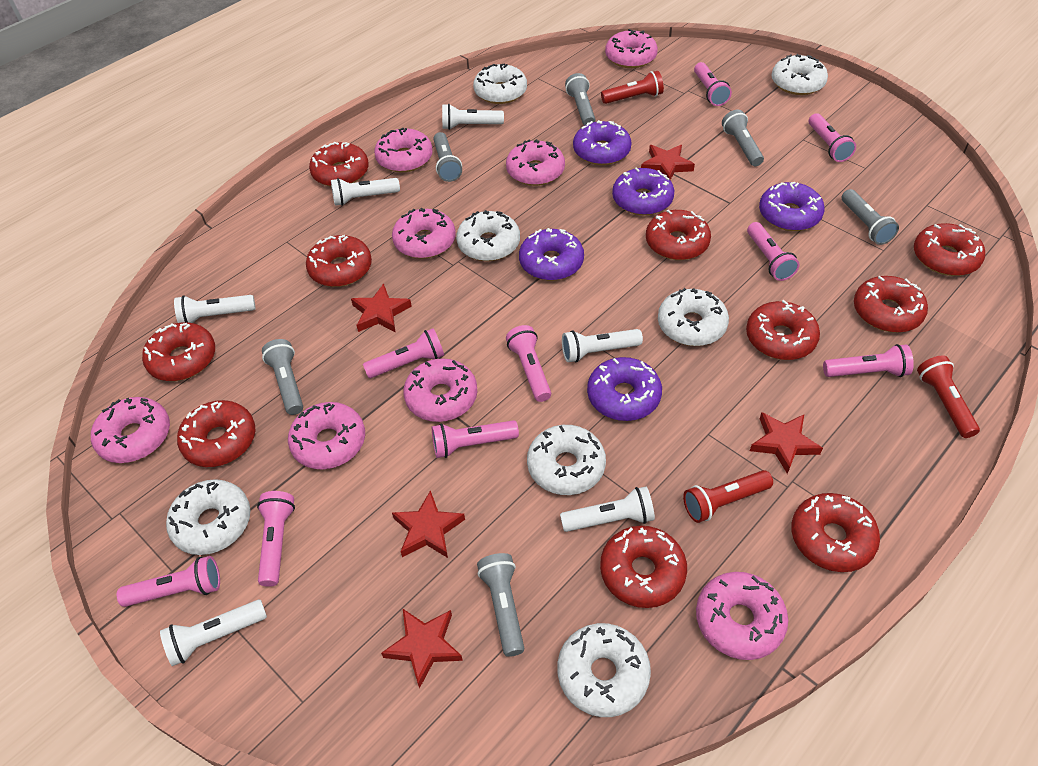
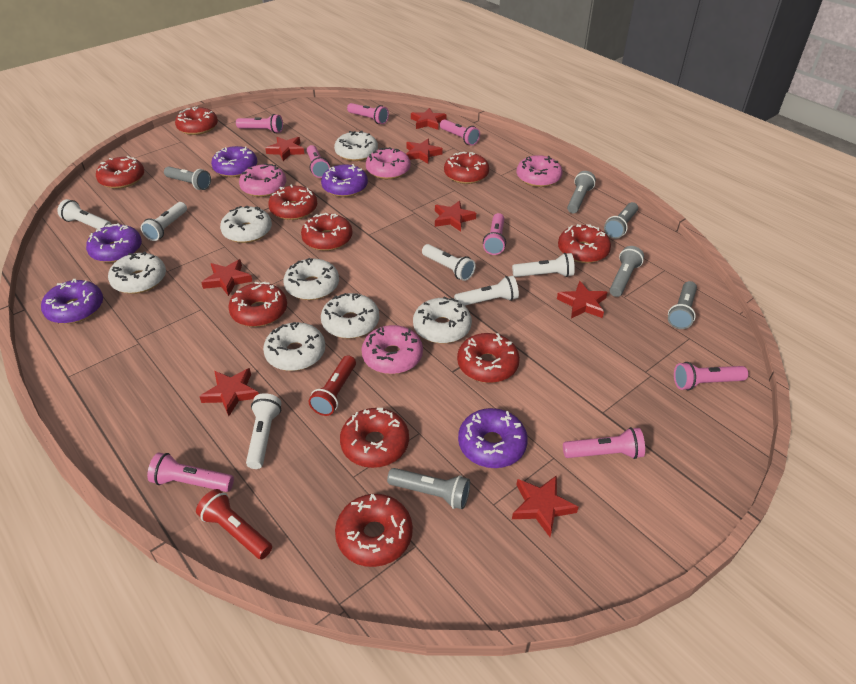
pink donut: [91,397,170,463] [288,402,365,469] [374,128,433,172] [392,208,456,258] [403,358,477,422] [506,139,565,186] [605,29,658,68] [696,572,788,660] = 8 -> [239,163,286,197] [361,325,423,374] [366,147,410,179] [517,155,562,187] = 4
pink flashlight: [117,556,220,607] [257,491,295,587] [363,329,444,378] [432,420,519,458] [506,325,551,402] [694,62,732,106] [747,222,800,281] [809,113,856,162] [823,344,914,377] = 9 -> [147,452,234,492] [236,114,283,133] [307,145,330,178] [347,103,389,124] [440,119,480,146] [483,213,506,255] [563,427,645,459] [674,362,748,390] = 8
red flashlight: [601,71,664,104] [683,470,773,523] [917,355,980,438] = 3 -> [196,489,272,559] [309,355,356,416] = 2
red star: [351,284,412,333] [381,609,463,689] [392,490,465,558] [641,145,695,180] [750,412,823,474] = 5 -> [199,368,259,416] [201,259,253,296] [265,137,304,161] [406,139,443,164] [411,108,447,130] [435,201,476,231] [512,475,578,537] [557,281,608,318] = 8

